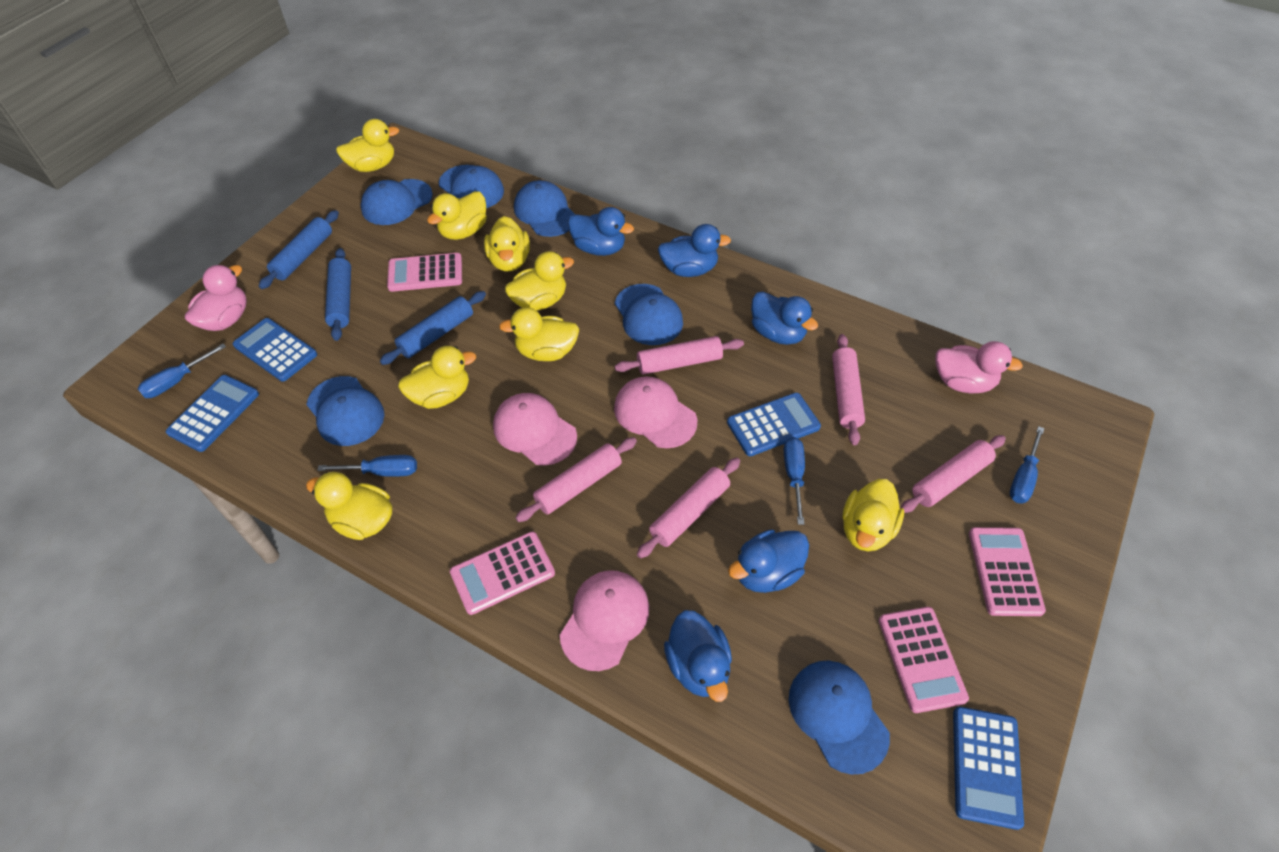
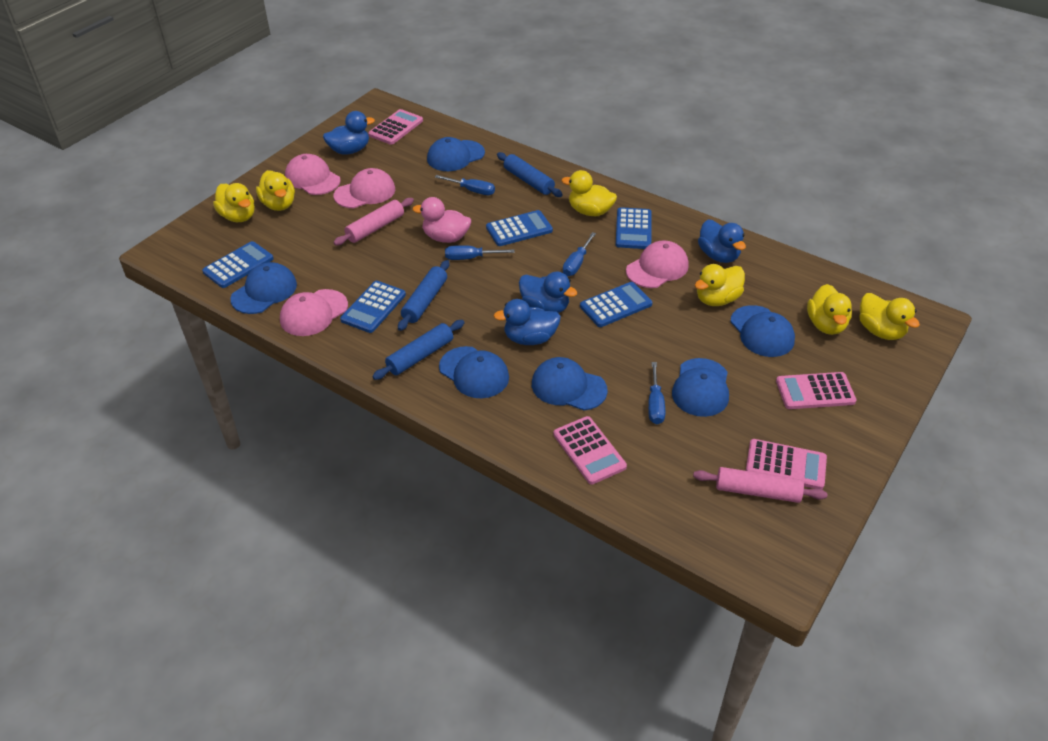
blue calculator: [166,375,259,452] [233,318,317,381] [727,393,821,456] [953,707,1024,830] = 4 -> [202,241,274,288] [340,281,406,333] [486,210,553,246] [580,282,652,327] [616,207,652,249] = 5
blue duck: [568,207,634,256] [658,224,731,277] [664,610,732,702] [728,530,809,593] [751,291,818,345] = 5 -> [323,111,375,155] [494,299,561,345] [519,271,578,313] [698,219,746,263] = 4
pink cap: [493,393,577,466] [560,570,649,671] [614,377,697,448] = 3 -> [280,289,348,336] [285,154,341,195] [334,168,395,208] [626,241,689,288] = 4
pink duck: [185,265,247,331] [935,341,1023,393] = 2 -> [412,197,471,243] = 1
pink rolling pin: [515,437,637,522] [615,336,744,375] [637,458,740,559] [832,334,865,445] [901,435,1006,513] = 5 -> [333,198,414,245] [693,467,828,503] = 2
yellow duck: [306,472,392,540] [336,119,399,172] [398,346,476,409] [427,191,487,240] [484,216,530,272] [499,307,579,361] [505,251,574,311] [842,479,904,551] = 8 -> [213,183,255,222] [256,170,295,211] [562,170,617,216] [695,264,745,306] [807,284,852,335] [859,293,920,340] = 6

